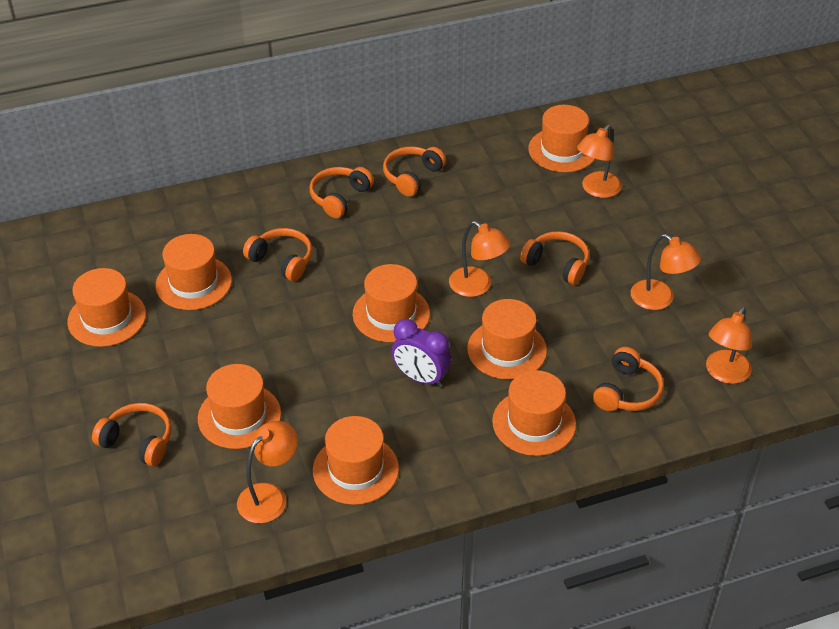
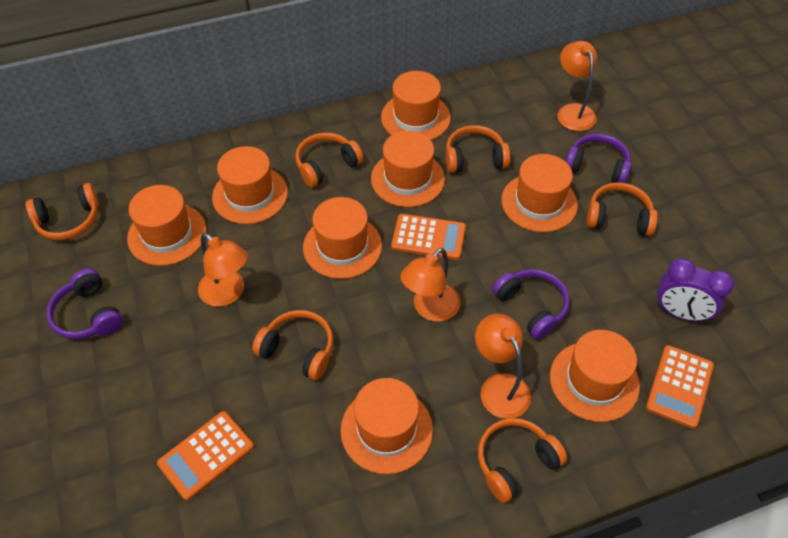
orange calculator: none = 0 -> [157,411,254,501] [391,214,466,260] [646,345,714,429] = 3
orange lamp: [237,421,298,523] [449,221,511,297] [577,125,622,198] [631,234,701,310] [706,306,752,384] = 5 -> [198,233,248,307] [400,248,460,322] [475,314,531,419] [557,41,597,131] = 4
purple headphones: none = 0 -> [46,268,123,339] [492,269,570,340] [566,134,632,183] = 3

